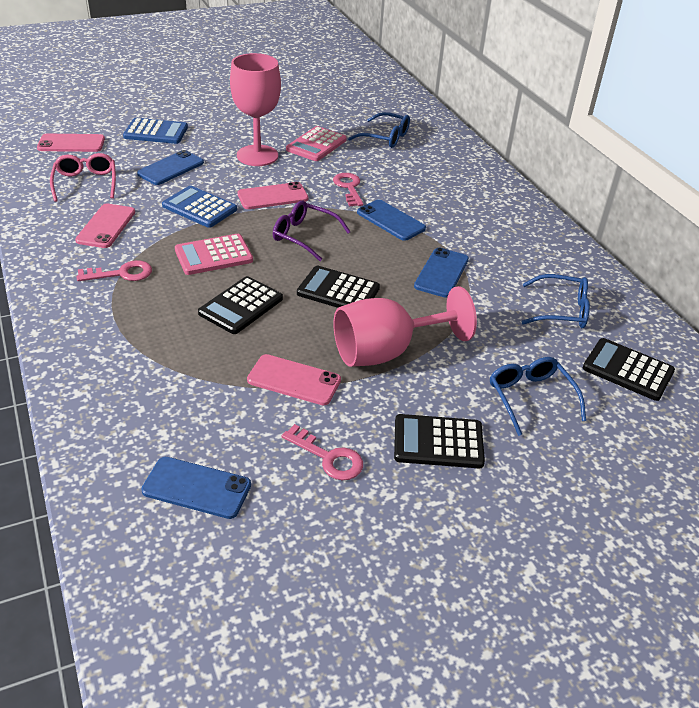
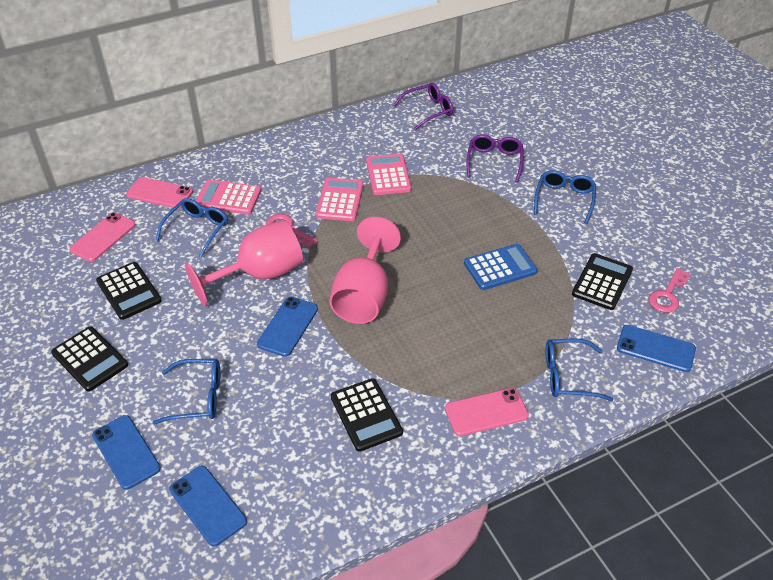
blue calculator: [123,118,188,144] [162,186,237,228] = 2 -> [464,244,538,290] = 1
blue glasses: [348,112,410,148] [490,357,586,436] [522,274,590,328] = 3 -> [152,359,220,425] [156,198,228,258] [534,170,596,224] [546,339,614,401] = 4
pink calculator: [175,234,253,275] [286,126,347,161] = 2 -> [196,180,261,215] [316,178,364,221] [366,154,412,195] = 3
pink glasses: [50,153,116,202] = 1 -> none = 0
pink key: [77,260,152,281] [282,424,363,480] [333,173,363,206] = 3 -> [266,214,318,249] [649,268,691,313] = 2
pink phone: [37,134,105,152] [75,203,135,248] [238,182,308,209] [247,354,341,405] = 4 -> [69,213,136,262] [126,177,193,209] [445,388,529,436] = 3
purple glasses: [273,201,351,261] = 1 -> [393,83,453,130] [467,134,523,182] = 2

